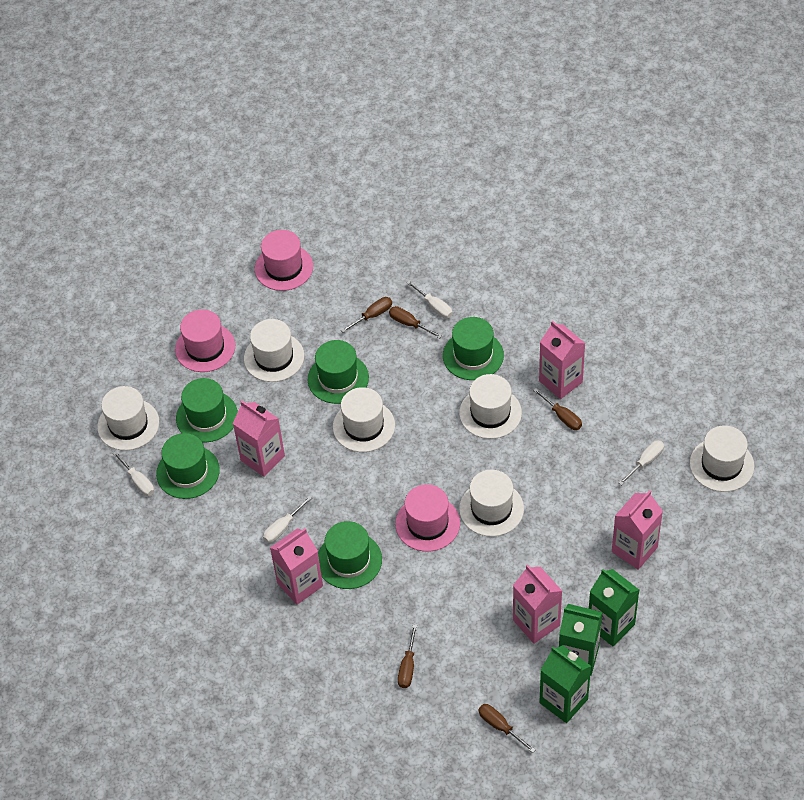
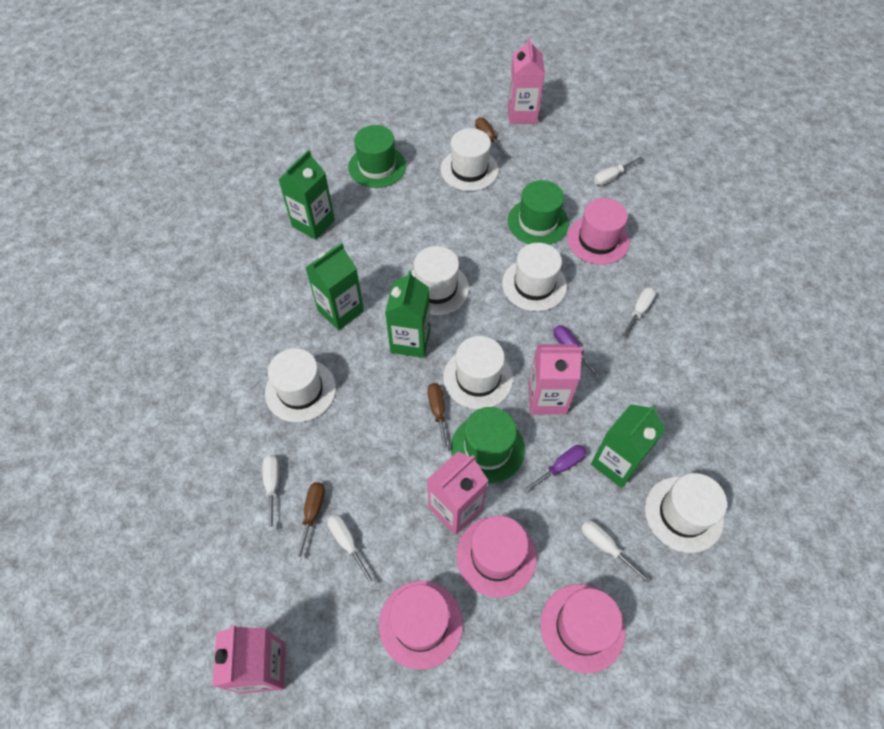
brown screwdriver: [341,297,392,333] [389,306,442,338] [398,625,417,688] [479,704,535,753] [533,388,582,430] = 5 -> [295,482,325,562] [428,383,449,452] [475,118,509,157] = 3
green carton: [539,645,591,723] [559,604,603,676] [589,569,639,646] = 3 -> [278,150,335,240] [305,243,364,330] [385,270,430,358] [591,404,666,488] = 4
green hat: [156,433,220,499] [176,378,238,443] [308,340,369,404] [318,521,382,589] [443,317,504,380] = 5 -> [348,125,406,188] [451,407,525,484] [508,180,569,245] = 3
pink carton: [232,401,285,477] [270,528,323,605] [513,565,562,644] [539,321,586,399] [612,490,663,570] = 5 -> [212,626,285,694] [427,451,488,535] [508,37,545,124] [528,344,583,415] = 4
pink hat: [175,309,235,372] [255,230,313,291] [395,484,460,552] = 3 -> [379,581,463,670] [456,516,537,597] [540,584,625,674] [567,198,630,265] = 4
purple screwdriver: none = 0 -> [523,445,587,493] [554,325,602,380] = 2
white screwdriver: [113,451,154,496] [263,496,312,543] [407,280,453,318] [619,440,664,485] = 4 -> [263,455,279,531] [328,514,376,587] [581,520,651,584] [594,157,643,185] [621,287,656,339] = 5

